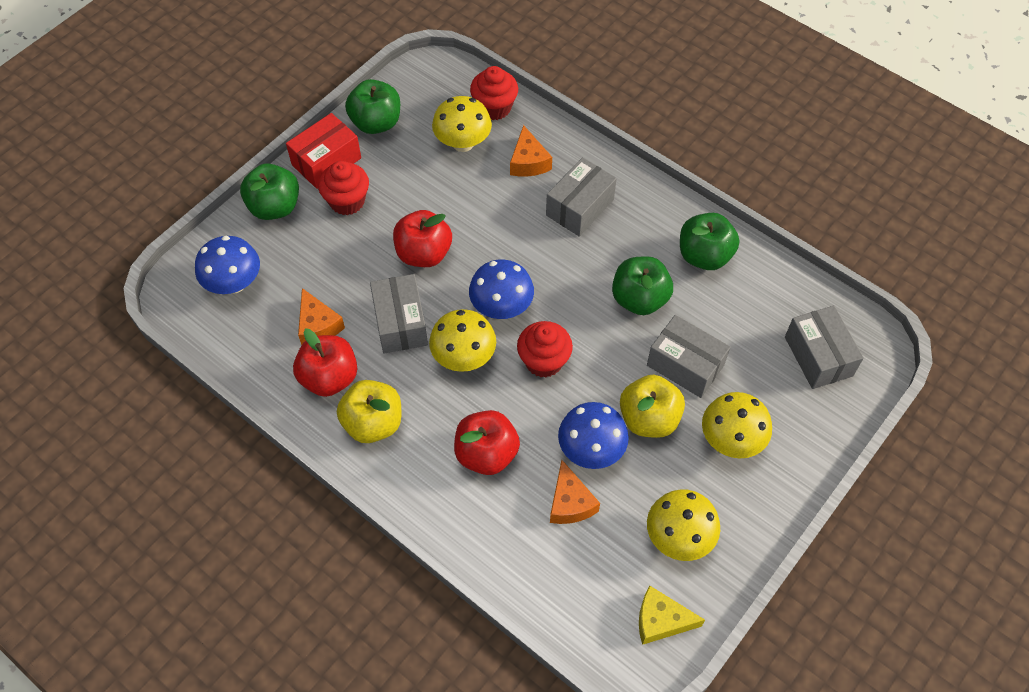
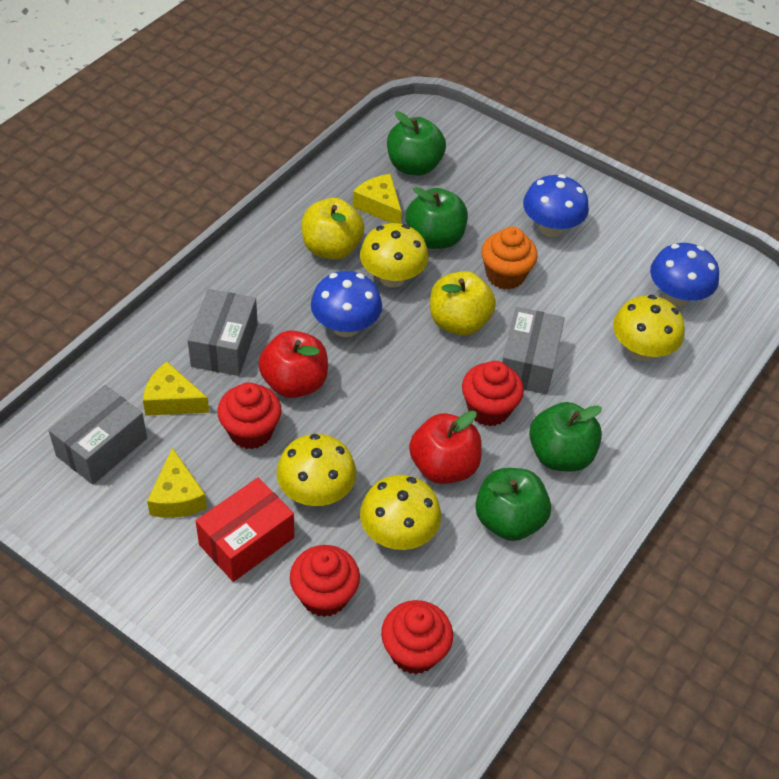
grey box: [370,274,428,354] [546,157,617,237] [647,315,730,398] [785,306,864,389] = 4 -> [49,385,147,485] [187,289,258,376] [502,307,565,395] = 3
orange cheese: [298,288,345,345] [510,125,552,177] [550,460,600,524] = 3 -> none = 0
orange cupcake: none = 0 -> [481,227,538,290] = 1
red apple: [293,329,357,397] [393,210,452,267] [454,410,520,475] = 3 -> [258,330,328,398] [409,411,482,484] = 2
red cupcake: [318,161,369,215] [470,66,518,120] [517,321,573,378] = 3 -> [217,382,282,449] [290,545,360,617] [381,600,453,674] [462,361,524,426] = 4
yellow cheese: [639,586,705,645] = 1 -> [143,362,209,416] [147,448,207,518] [353,174,402,224] = 3

